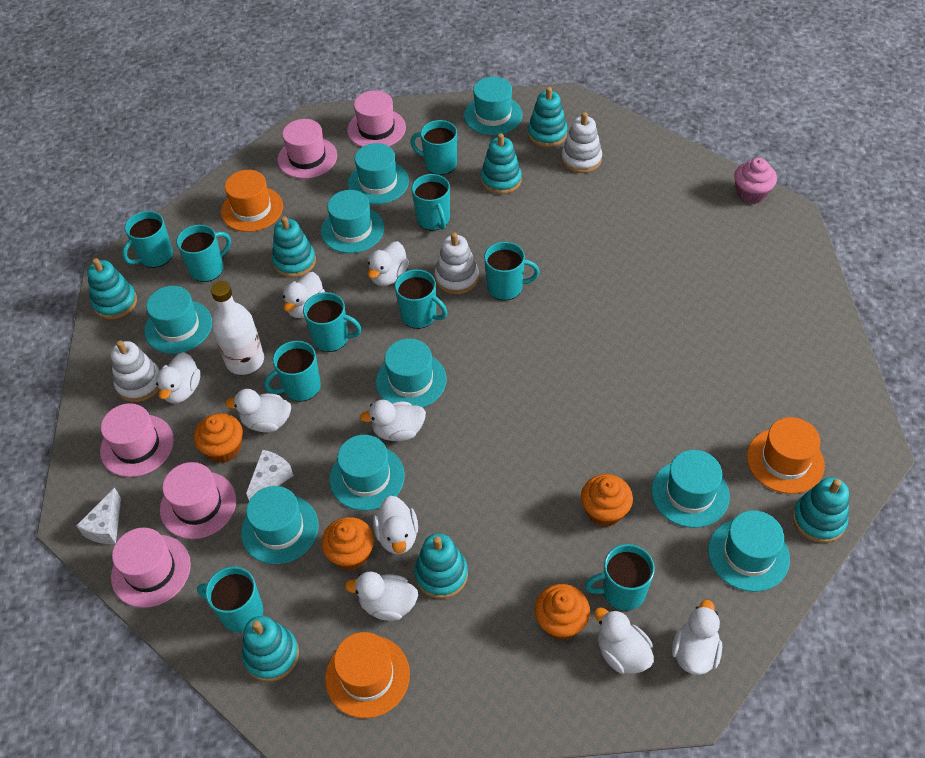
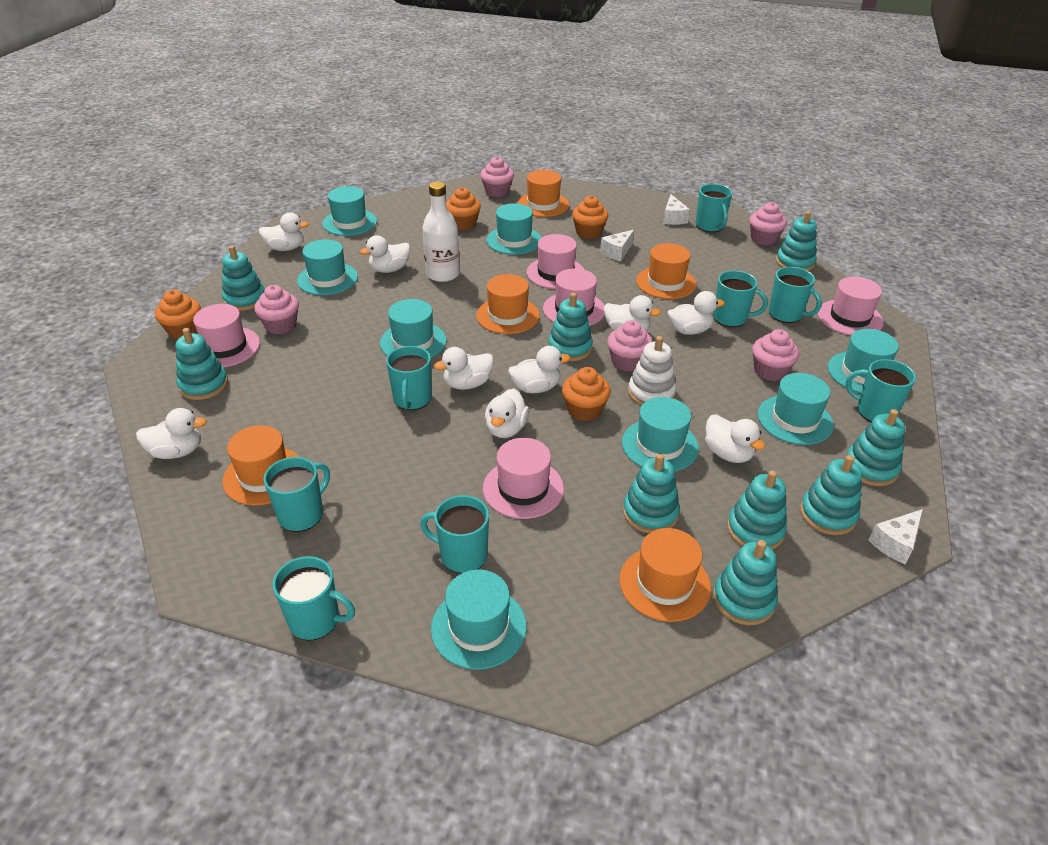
orange hat: [221,170,283,232] [325,632,410,718] [747,417,825,494] = 3 -> [222,425,300,506] [476,274,540,334] [517,170,569,217] [620,528,711,622] [636,243,697,299] = 5
pink cupcake: [734,158,777,204] = 1 -> [254,285,299,334] [480,157,514,197] [607,320,653,372] [749,202,787,246] [752,329,799,381] = 5
turquoise hat: [144,286,212,354] [241,486,319,564] [321,190,384,253] [329,435,405,511] [348,143,409,205] [376,338,447,408] [464,77,522,135] [651,450,730,528] [708,510,790,592] = 9 -> [297,239,358,295] [322,186,377,236] [380,299,446,358] [431,569,527,670] [486,203,542,255] [622,397,699,471] [758,373,834,445] [828,329,899,393] = 8
turquoise mug: [122,211,173,268] [176,225,231,282] [197,566,263,633] [264,341,321,402] [303,292,361,352] [395,269,448,329] [410,120,457,175] [411,174,450,231] [484,242,540,301] [585,544,655,611] = 10 -> [264,457,330,532] [273,556,355,641] [386,346,432,410] [420,495,489,574] [696,184,733,232] [713,270,768,327] [769,267,822,323] [845,359,916,422] = 8
turquoise stacking toy: [87,258,137,319] [242,616,299,682] [272,216,316,278] [414,533,468,599] [481,133,522,194] [528,87,568,147] [793,477,849,543] = 7 -> [176,328,228,400] [222,245,265,311] [548,293,593,361] [623,454,680,533] [713,540,778,625] [727,470,787,550] [776,211,817,271] [800,455,862,535] [846,409,905,486] = 9
white cheese: [76,488,121,544] [246,450,294,500] = 2 -> [600,230,634,262] [663,194,690,225] [869,509,923,564] = 3
white stacking toy: [111,340,160,402] [435,232,479,294] [562,112,602,173] = 3 -> [628,336,676,406] = 1

